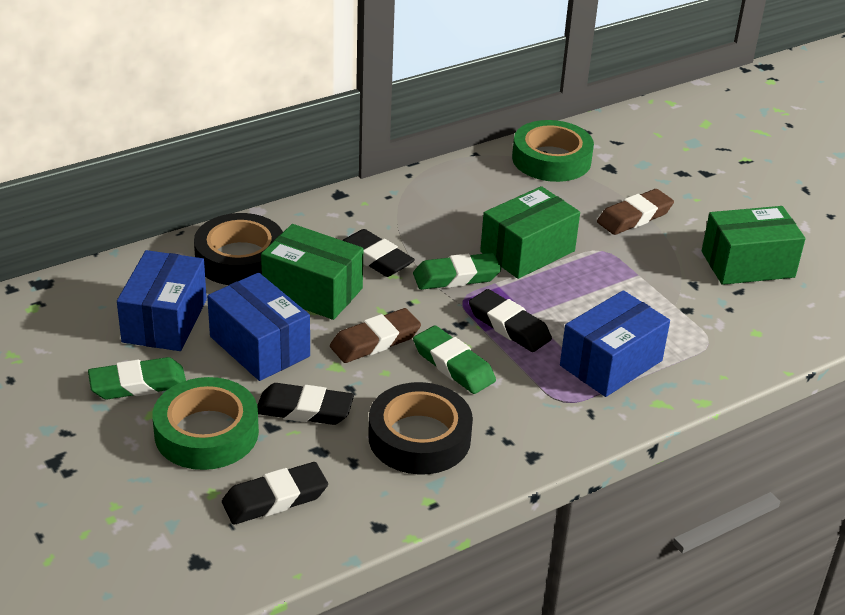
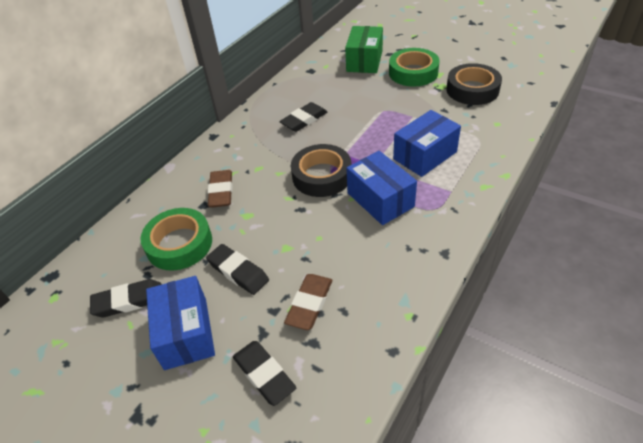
green box: [261,224,363,320] [480,186,580,279] [702,206,806,285] = 3 -> [345,26,383,73] = 1
green eraser: [88,357,186,399] [413,253,501,290] [413,326,496,394] = 3 -> none = 0

